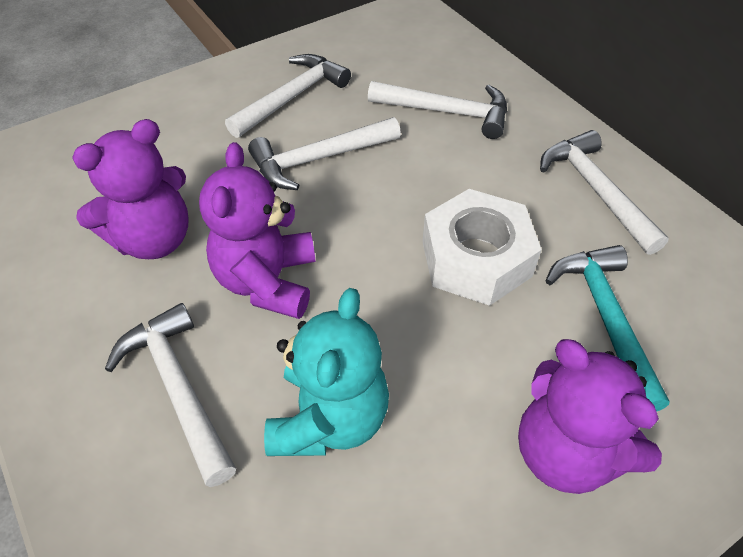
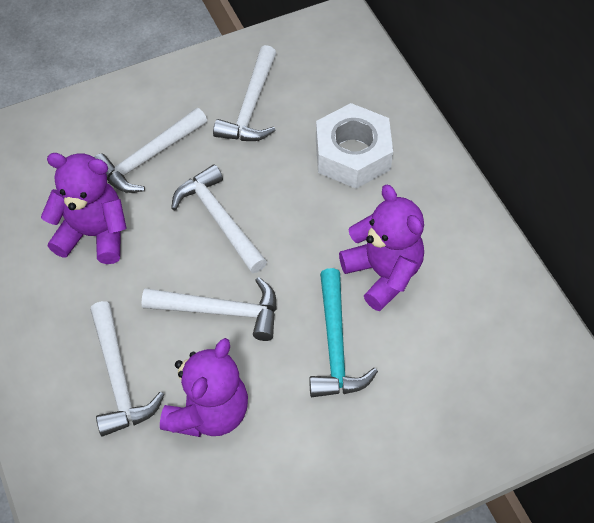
turquoise teddy bear: [264,288,389,456] = 1 -> none = 0

